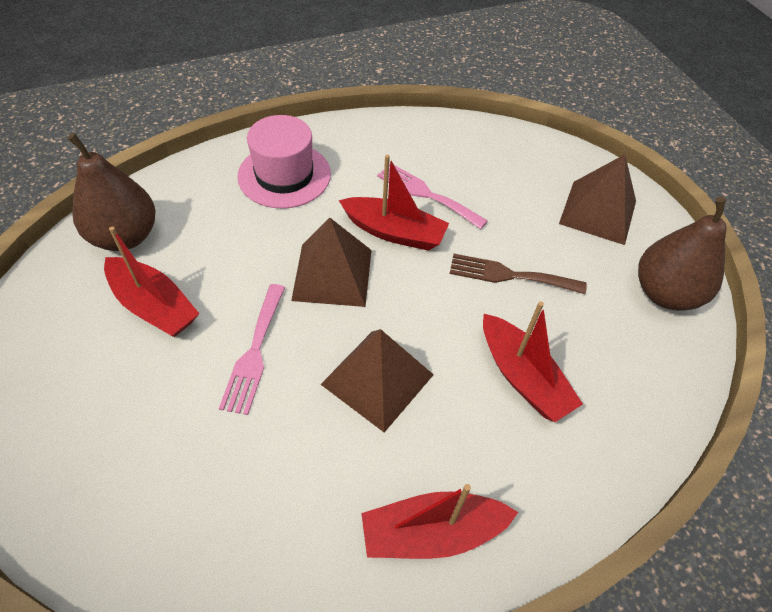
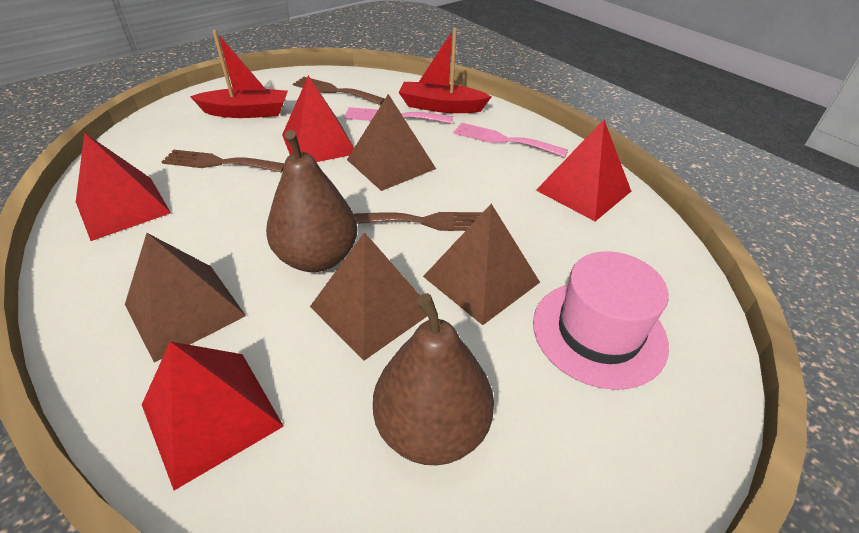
brown fork: [450,254,587,294] = 1 -> [162,149,284,173] [293,77,385,105] [354,212,483,231] = 3
brown pyramid: [291,218,372,307] [320,329,434,433] [559,155,636,245] = 3 -> [125,233,246,362] [310,232,427,361] [347,94,436,191] [423,204,540,325] = 4
red boat: [104,227,200,337] [339,155,449,251] [361,484,518,559] [483,301,583,422] = 4 -> [190,30,288,118] [398,28,492,113] = 2
red pyramid: none = 0 -> [76,133,171,241] [142,341,284,490] [282,75,354,162] [536,120,631,221] = 4

